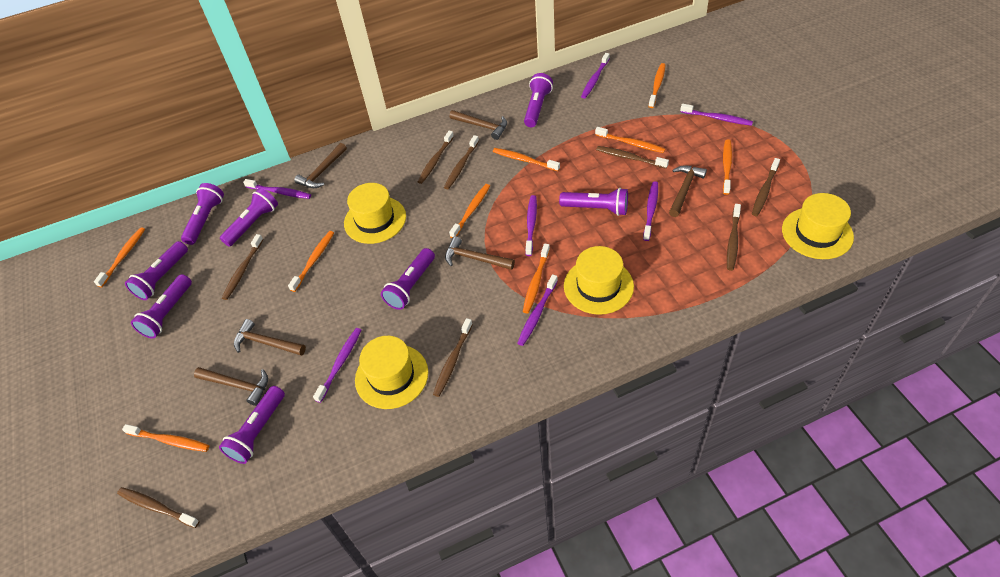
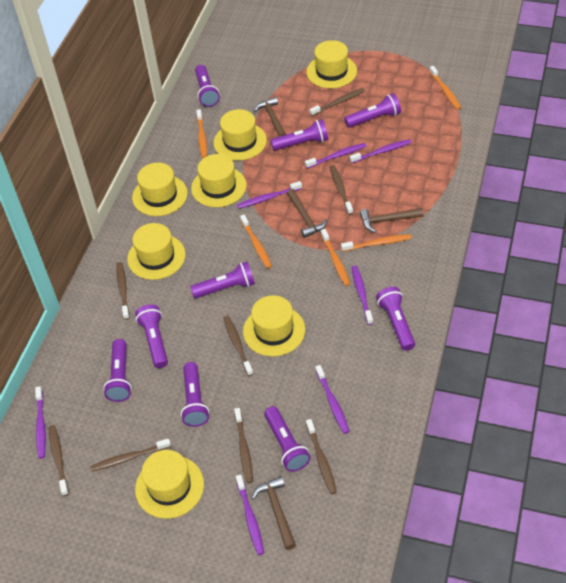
brown hammer: [194,367,268,406] [234,319,306,356] [294,143,347,188] [445,236,515,270] [449,110,507,140] [669,165,707,217] = 6 -> [252,476,296,550] [254,97,287,137] [287,189,327,238] [360,208,424,233] = 4
orange toothbrush: [94,227,145,288] [122,424,209,452] [288,231,334,292] [449,184,490,238] [493,148,560,171] [523,243,550,313] [595,127,665,153] [648,63,666,108] [723,139,732,195] = 9 -> [196,109,207,158] [240,215,272,269] [321,229,350,286] [341,234,412,252] [429,66,461,110] = 5
purple flashlight: [125,241,188,300] [131,274,192,338] [181,183,224,245] [219,386,285,464] [220,188,278,247] [381,248,435,310] [524,73,553,127] [559,188,628,216] = 8 -> [103,339,132,402] [135,304,168,368] [181,362,209,427] [190,262,255,298] [195,65,220,107] [264,406,311,472] [271,119,328,151] [344,93,401,128] [376,287,415,351] = 9
yellow hat: [344,183,406,244] [355,336,428,409] [564,246,634,315] [782,193,854,259] = 4 -> [127,223,186,280] [132,163,188,216] [135,450,204,519] [191,154,247,207] [213,109,267,161] [243,295,305,356] [306,40,357,88] = 7

